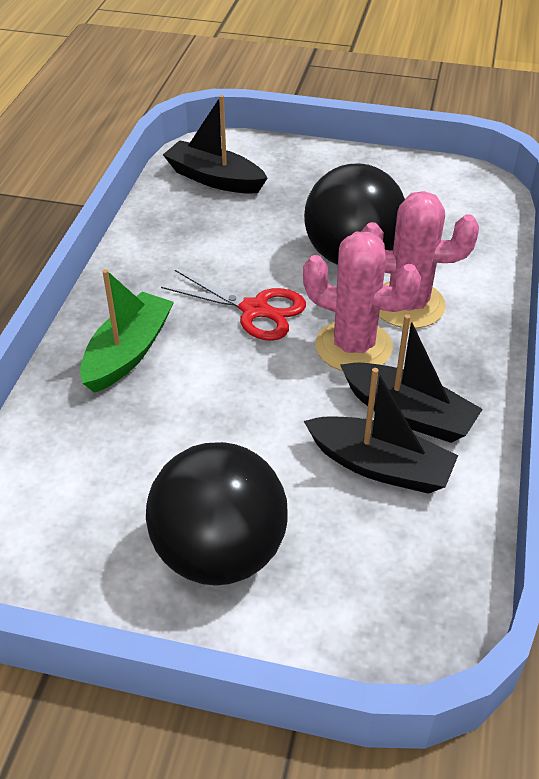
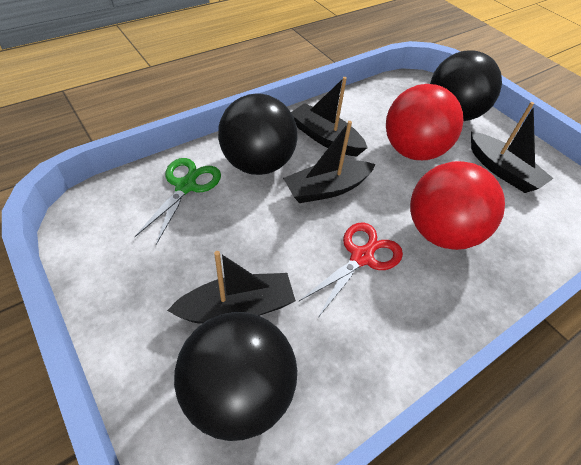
black ball: [146,442,288,586] [304,164,405,265] = 2 -> [174,312,297,441] [218,94,298,175] [430,50,502,121] = 3
black boat: [163,95,267,194] [304,368,458,494] [340,314,483,443] = 3 -> [167,251,296,324] [283,121,376,203] [291,77,367,156] [471,102,554,193] = 4
green boat: [80,269,174,393] = 1 -> none = 0
green scissors: none = 0 -> [135,158,221,245] = 1
pink cactus: [303,232,421,371] [361,191,479,329] = 2 -> none = 0
red ball: none = 0 -> [386,84,463,160] [410,161,505,250] = 2

